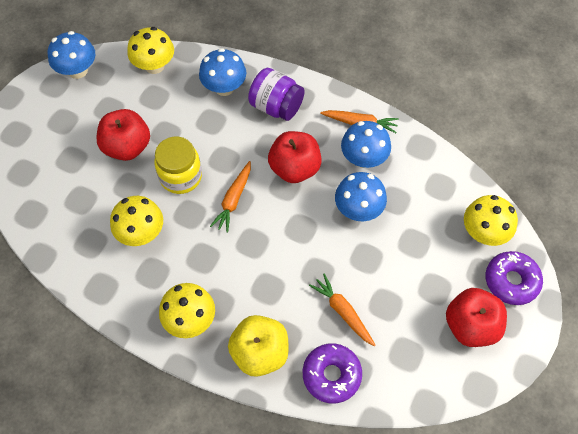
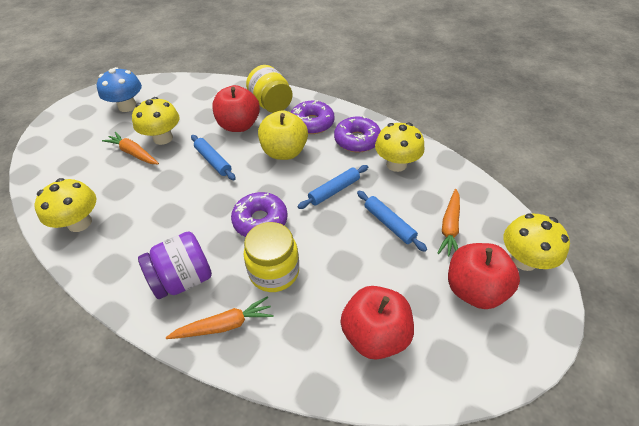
blue mushroom: [48,31,95,79] [199,48,246,96] [335,172,387,221] [341,121,391,168] = 4 -> [97,67,142,112] = 1
blue rolling pin: none = 0 -> [191,135,236,180] [297,165,368,209] [357,191,427,252] = 3
purple donut: [303,343,362,403] [485,251,543,305] = 2 -> [231,192,288,237] [291,100,335,134] [334,116,381,152] = 3
yellow jar: [154,137,202,194] = 1 -> [243,222,299,292] [246,65,293,113] = 2

